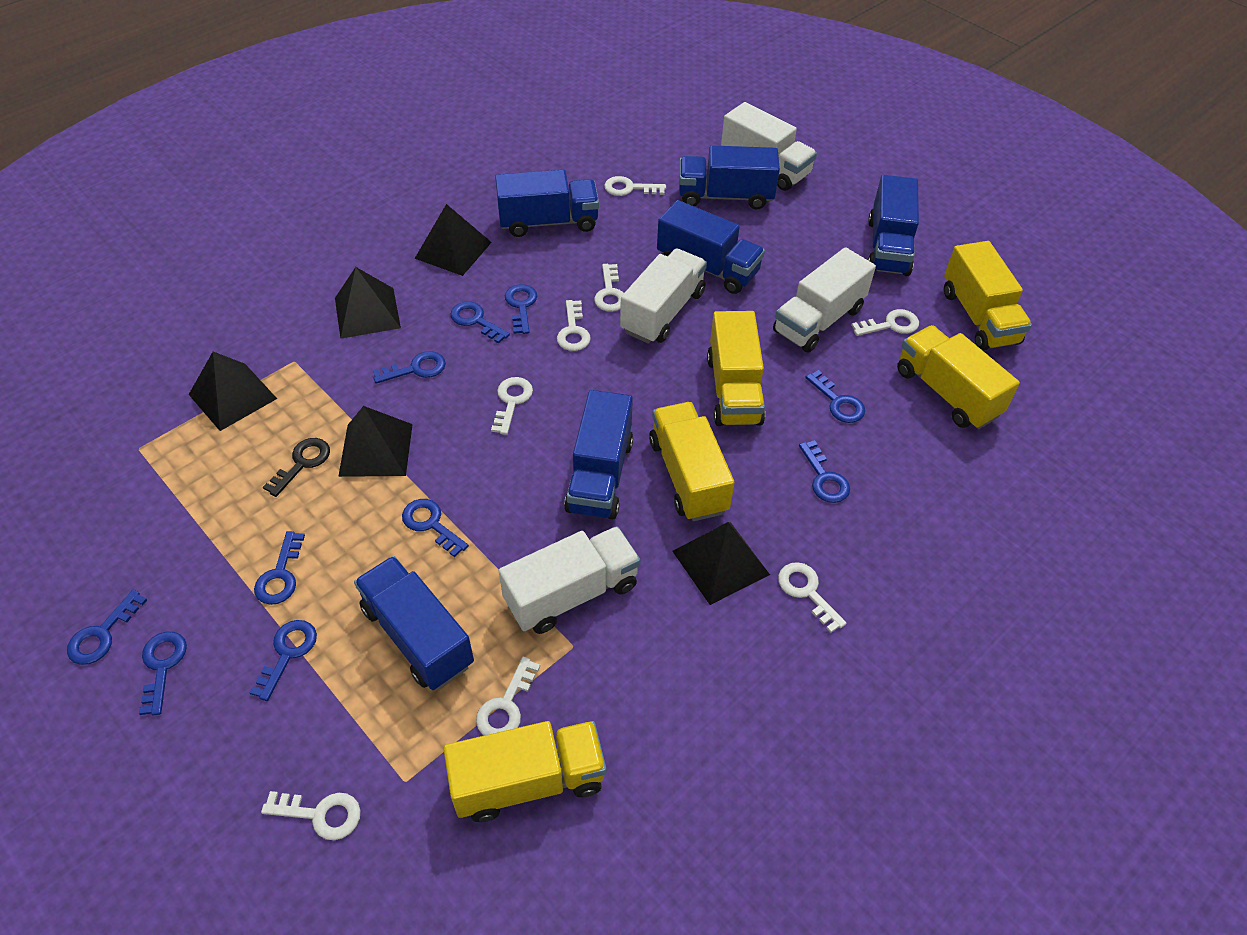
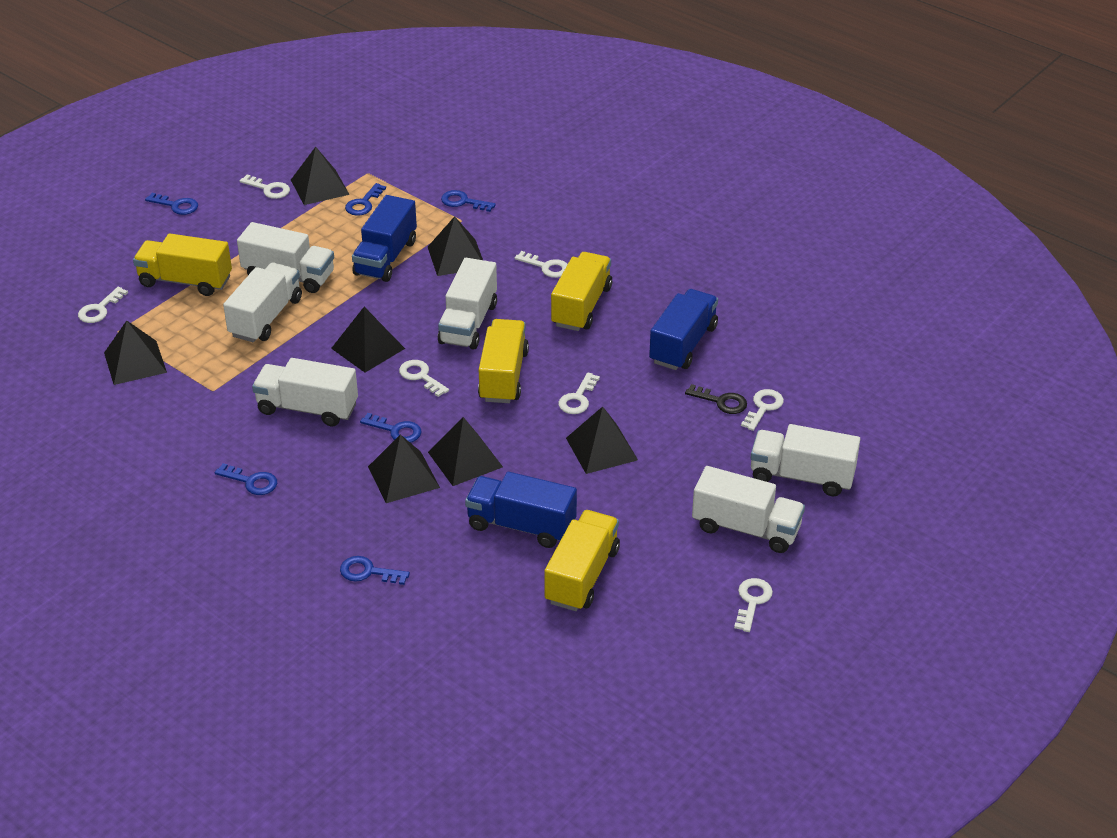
black pyramid: [189,352,277,431] [335,267,401,339] [338,406,413,477] [415,204,492,276] [672,522,770,605] = 5 -> [104,321,167,385] [291,147,350,205] [331,307,405,372] [368,434,440,503] [428,216,483,276] [428,417,503,486] [566,407,638,474] = 7
blue key: [67,590,147,665] [139,632,187,716] [249,620,317,701] [254,531,305,605] [373,351,446,384] [402,499,469,557] [450,301,510,344] [505,284,537,334] [799,440,850,503] [805,370,865,423] = 10 -> [145,193,198,215] [215,463,277,495] [340,556,410,585] [345,183,386,216] [360,413,422,443] [441,190,496,212] = 6
blue truck: [354,556,474,690] [495,170,599,237] [564,390,633,519] [657,200,765,294] [679,145,780,210] [868,175,919,276] = 6 -> [352,195,417,282] [465,472,577,548] [649,289,718,370] = 3
white key: [261,791,361,840] [476,657,540,735] [491,377,533,435] [557,300,591,351] [594,264,624,312] [604,176,666,196] [778,562,847,633] [851,309,919,336] = 8 -> [78,287,128,323] [239,175,290,199] [399,360,449,397] [515,251,568,278] [558,372,600,414] [734,578,773,632] [741,389,784,431] = 7
white truck: [499,526,640,634] [620,248,707,344] [721,102,817,191] [773,247,876,352] = 4 -> [223,262,302,342] [237,222,334,293] [252,358,358,426] [438,258,497,350] [692,466,805,553] [750,424,860,496] = 6
yellow truck: [443,721,606,822] [649,402,735,521] [707,311,765,426] [897,325,1020,429] [944,241,1032,351] = 5 -> [133,233,232,296] [478,319,529,403] [544,510,620,611] [551,252,612,331] = 4

